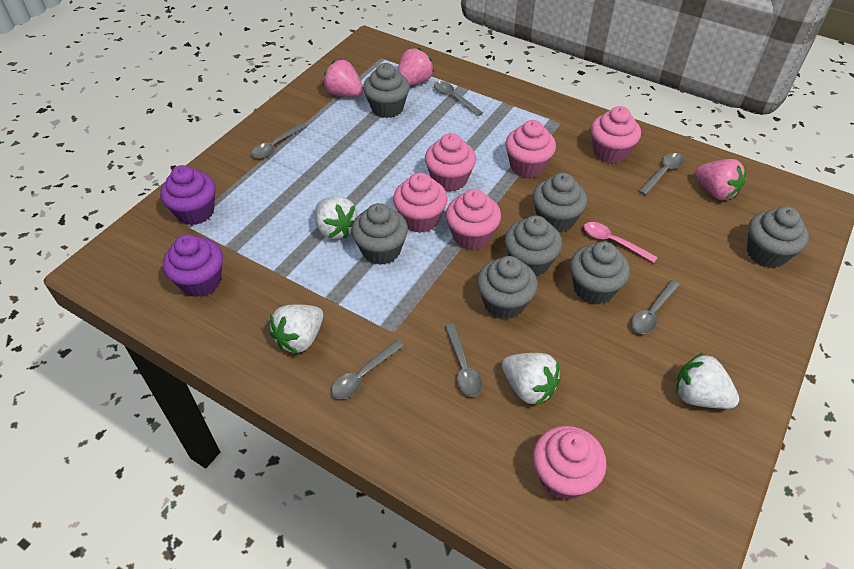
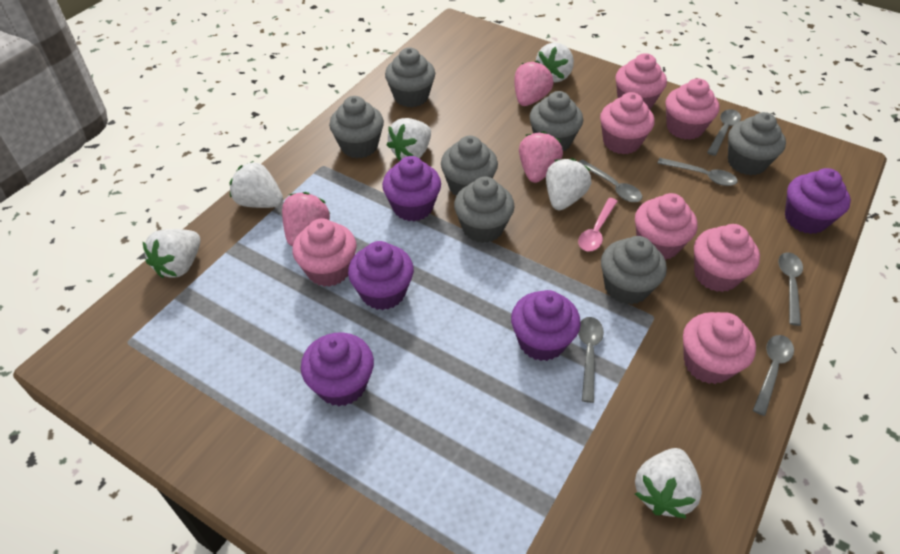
pink cupcake: [393,173,447,233] [425,133,476,192] [446,189,501,250] [505,120,556,178] [533,426,607,500] [591,106,641,164] = 6 -> [292,218,357,287] [600,92,655,154] [615,53,667,110] [635,193,698,260] [665,78,719,140] [683,312,756,384] [694,224,760,292] = 7
purple cupcake: [160,165,215,225] [163,234,223,297] = 2 -> [301,332,374,406] [348,241,414,310] [382,156,441,221] [511,290,581,361] [785,168,851,234] = 5
white strawberry: [270,304,323,353] [315,197,357,239] [502,353,561,405] [676,353,739,409] = 4 -> [143,229,200,278] [229,161,283,208] [387,118,431,161] [536,43,574,83] [546,158,591,210] [635,448,702,519] = 6

